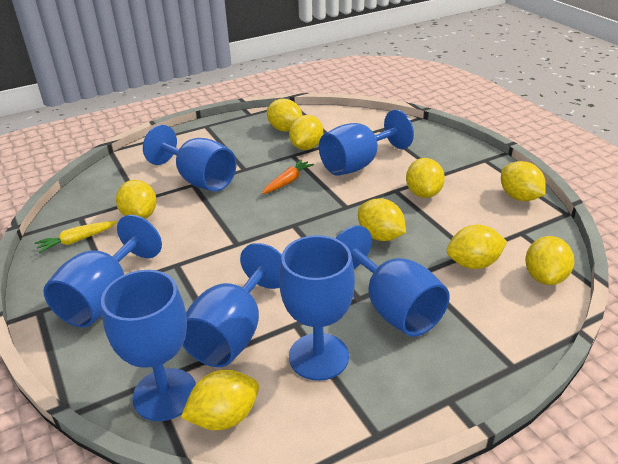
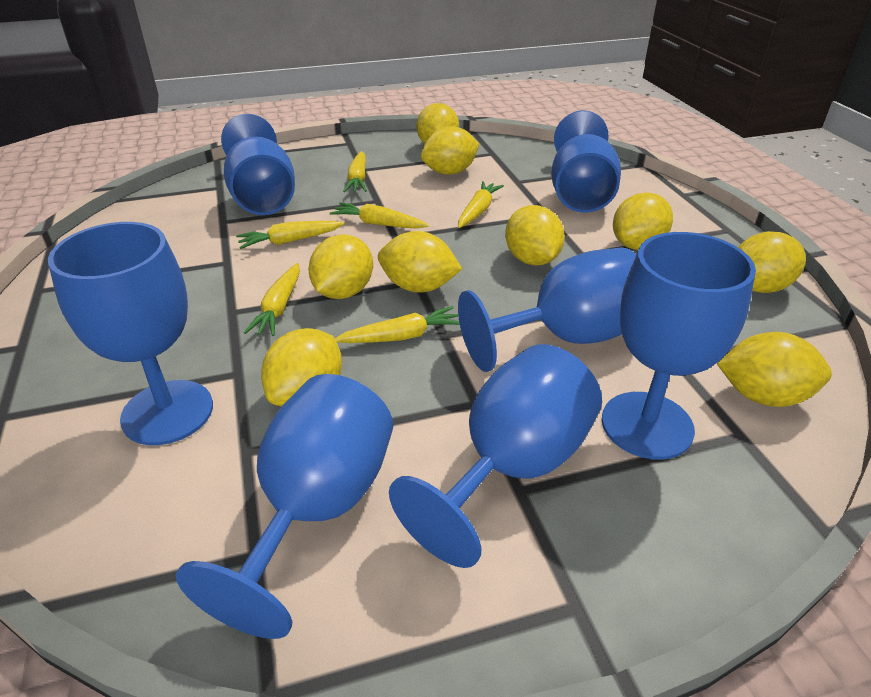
orange carrot: [262,159,314,194] = 1 -> none = 0
yellow carrot: [35,221,117,254] = 1 -> [236,221,344,249] [244,263,300,336] [330,202,429,229] [335,306,460,343] [343,151,367,192] [458,181,504,228] = 6

